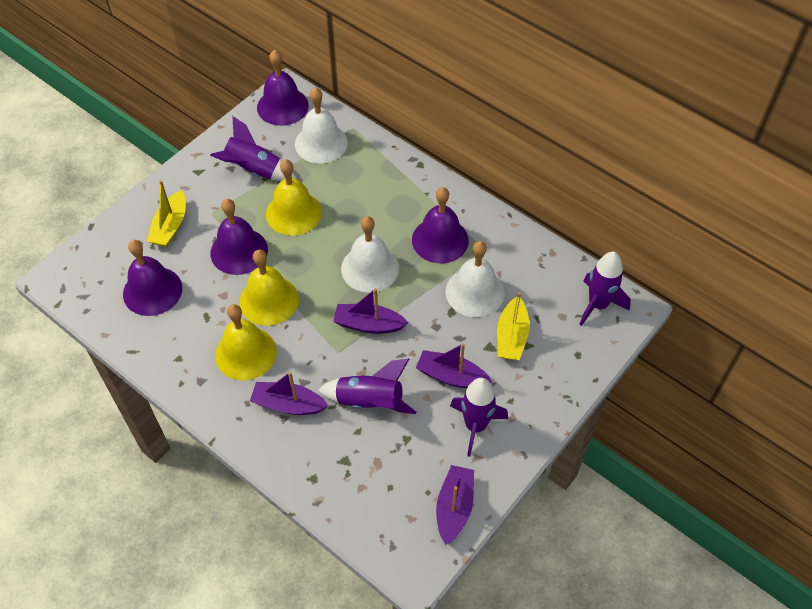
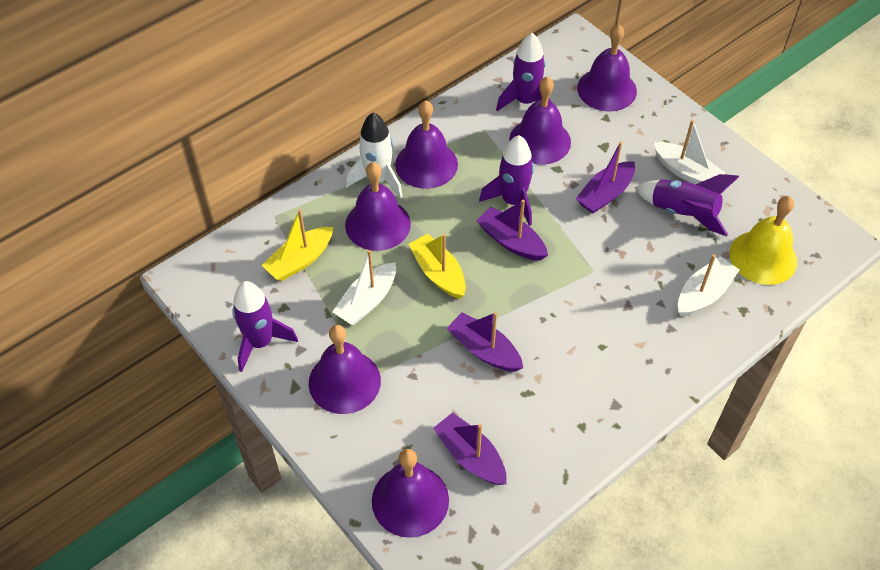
purple bell: [123,240,182,316] [211,199,268,275] [257,50,309,126] [412,187,469,263] = 4 -> [309,325,381,414] [345,162,411,251] [372,449,449,538] [395,100,458,189] [509,76,571,165] [577,24,637,112] = 6
white bell: [295,87,348,163] [341,216,399,293] [446,241,504,317] = 3 -> none = 0
white boat: none = 0 -> [332,250,396,325] [653,120,725,184] [678,254,739,316] = 3
white rocket: none = 0 -> [345,112,403,198] = 1
yellow bell: [215,304,277,380] [239,250,299,326] [266,159,322,236] = 3 -> [730,196,797,285] = 1

